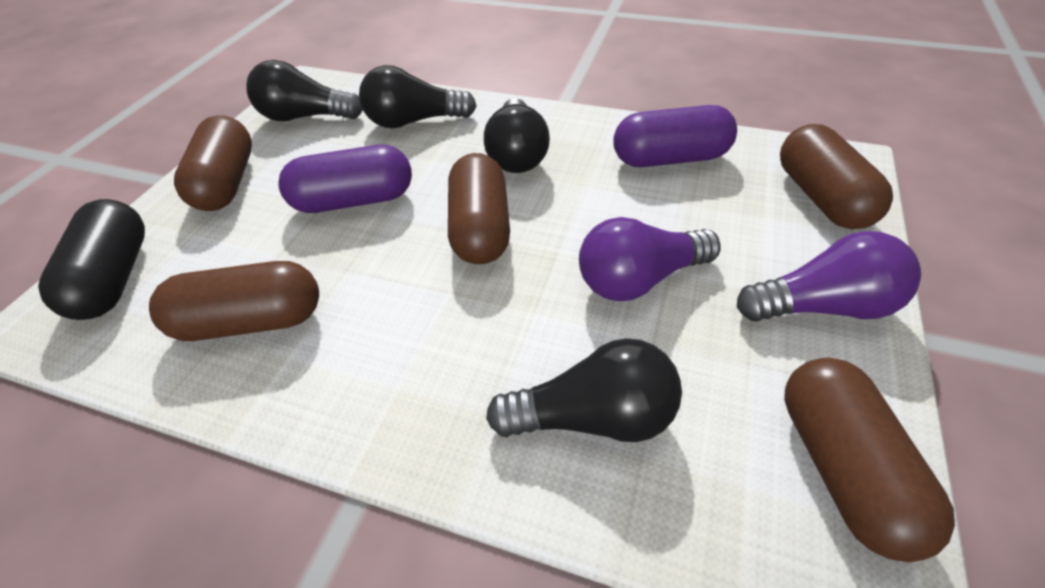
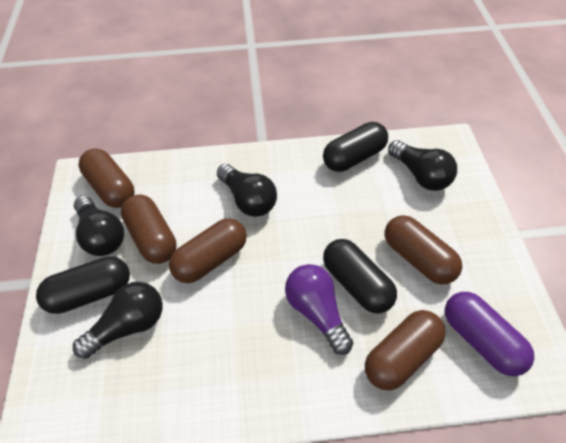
black capsule: [38,199,145,320] = 1 -> [36,256,130,314] [323,122,388,172] [323,239,397,313] = 3
purple capsule: [278,145,412,213] [613,105,737,167] = 2 -> [445,292,534,376] = 1
purple light bulb: [579,217,720,301] [737,231,921,322] = 2 -> [285,264,353,355] = 1

